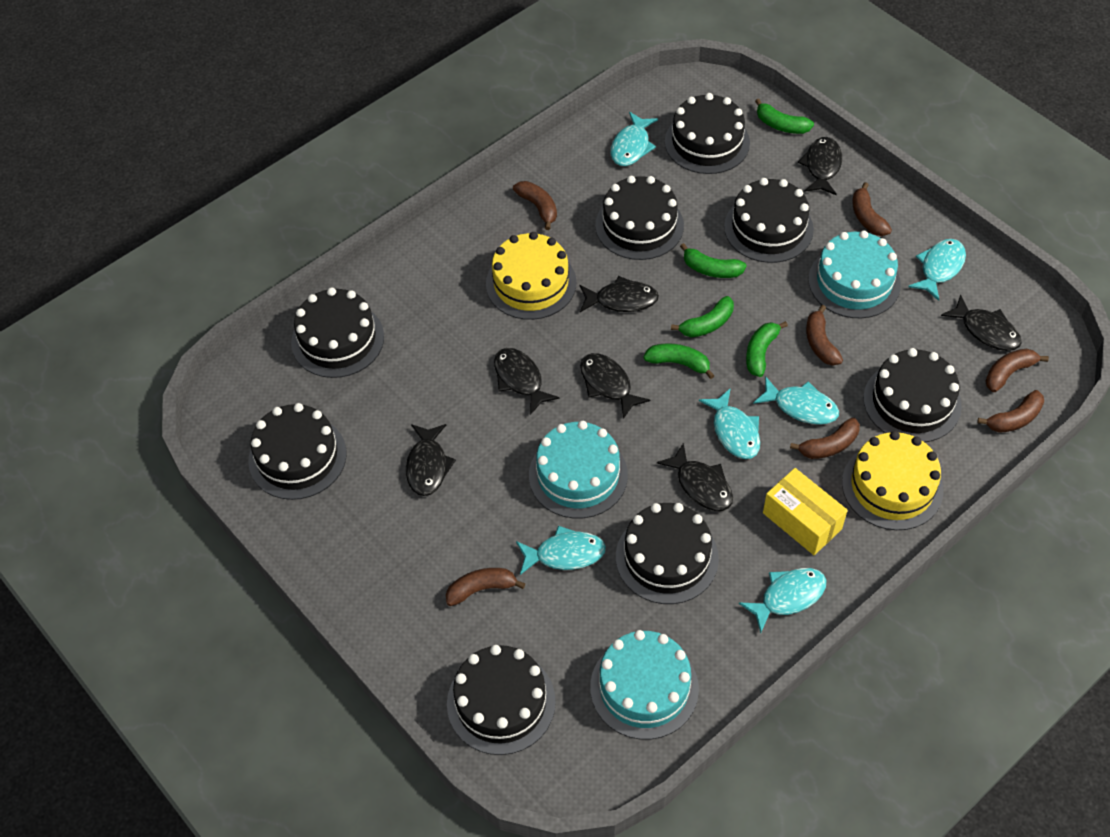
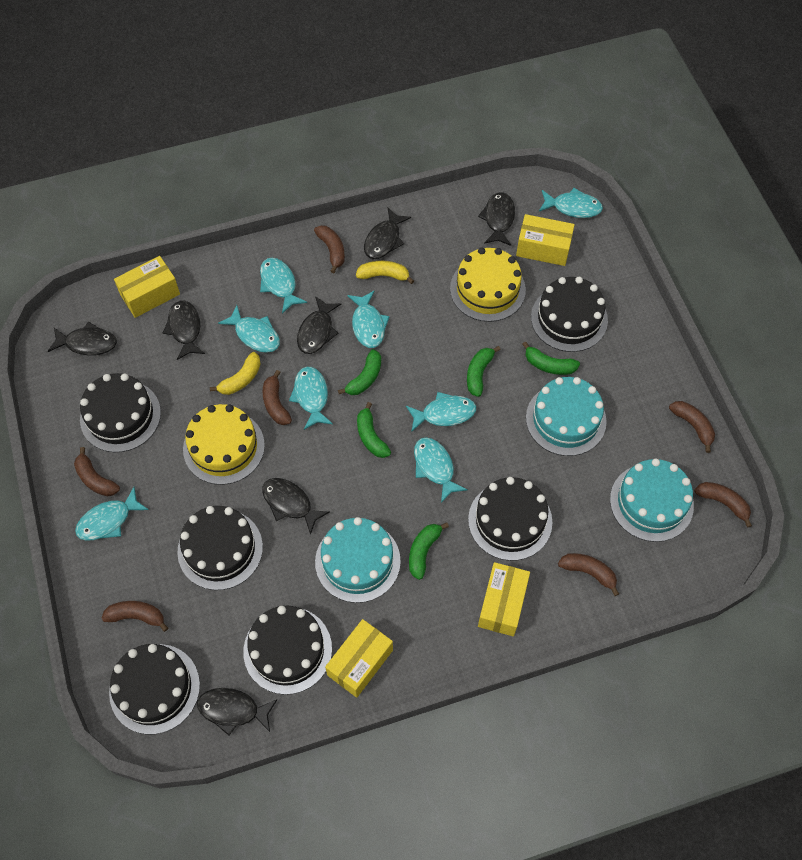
black cake: [248,403,347,500] [291,287,384,378] [447,645,556,755] [595,176,684,260] [616,503,719,604] [665,93,750,174] [724,178,814,263] [864,348,962,442] = 8 -> [80,373,161,452] [109,644,200,734] [177,506,263,590] [243,606,332,695] [468,477,552,561] [531,277,608,352] = 6
turquoise fish: [516,526,606,575] [610,112,658,166] [699,389,760,459] [739,568,827,633] [753,376,839,425] [908,239,966,301] = 6 -> [75,487,149,541] [218,305,280,353] [260,258,307,314] [289,367,333,430] [347,290,390,348] [406,392,476,431] [414,437,468,503] [539,188,603,218] = 8
yellow banana: none = 0 -> [210,352,261,395] [356,261,414,284] = 2
yellow box: [763,468,848,555] = 1 -> [114,256,180,318] [325,619,393,698] [478,562,530,636] [516,214,575,266] = 4

